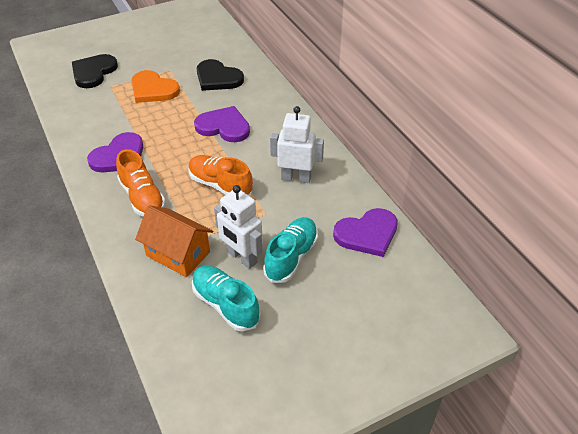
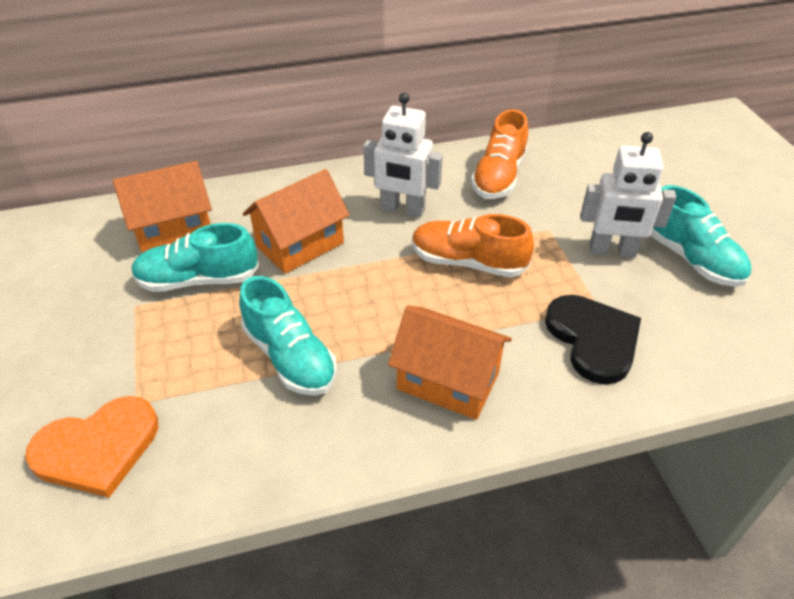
black heart: [72,54,118,88] [197,59,244,91] = 2 -> [545,295,641,385] = 1
orange house: [135,205,213,277] = 1 -> [113,161,212,253] [243,169,350,274] [388,305,512,420] = 3
purple heart: [87,132,143,172] [194,106,250,142] [333,208,398,257] = 3 -> none = 0
turquoise shoe: [192,266,261,332] [263,217,318,283] = 2 -> [131,223,259,292] [239,276,337,396] [650,185,751,287] = 3

